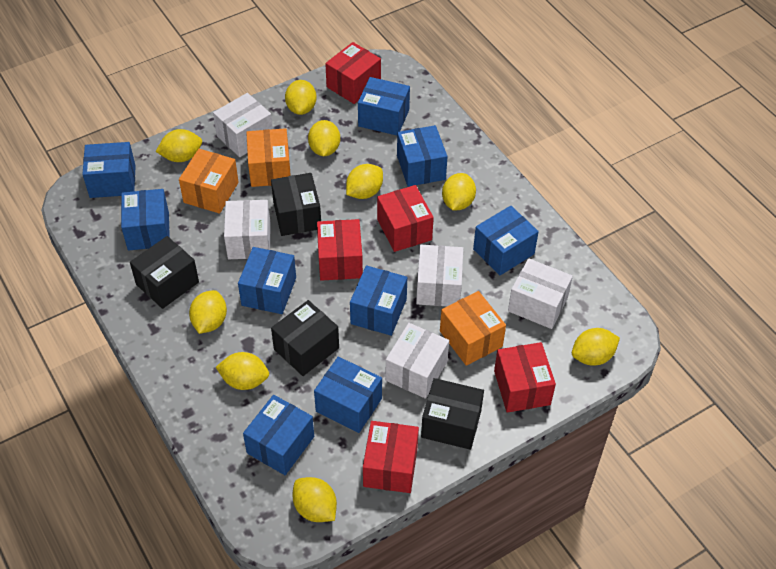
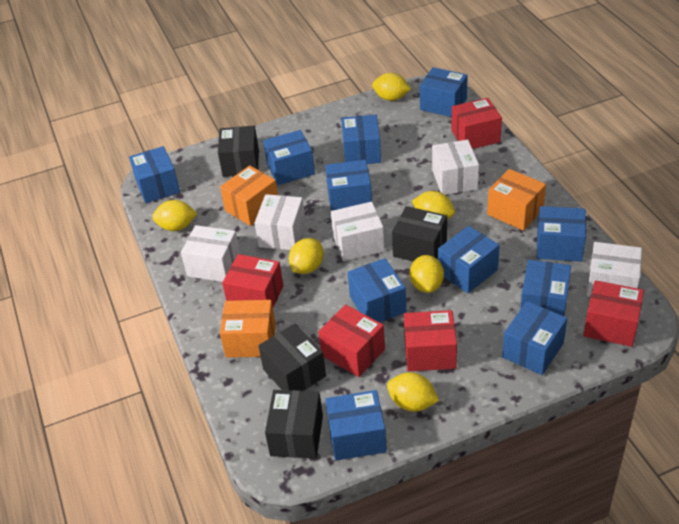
blue box: [82,142,136,198] [121,189,170,250] [238,247,296,314] [243,395,314,475] [314,357,382,433] [350,266,407,336] [358,77,410,135] [397,125,448,187] [473,206,539,275] = 9 -> [129,146,180,203] [263,130,315,185] [325,160,372,211] [325,390,387,461] [341,115,381,164] [348,258,406,323] [420,67,468,117] [438,226,500,293] [502,301,567,375] [520,260,571,316] [537,206,586,262] = 11
yellow lemon: [156,129,202,162] [189,290,227,334] [216,352,269,390] [285,80,317,115] [292,477,337,522] [308,120,340,156] [346,164,383,199] [442,173,476,210] [572,328,620,366] = 9 -> [152,200,197,231] [289,238,324,274] [372,73,411,101] [387,372,439,412] [410,255,444,293] [412,191,455,219] = 6

